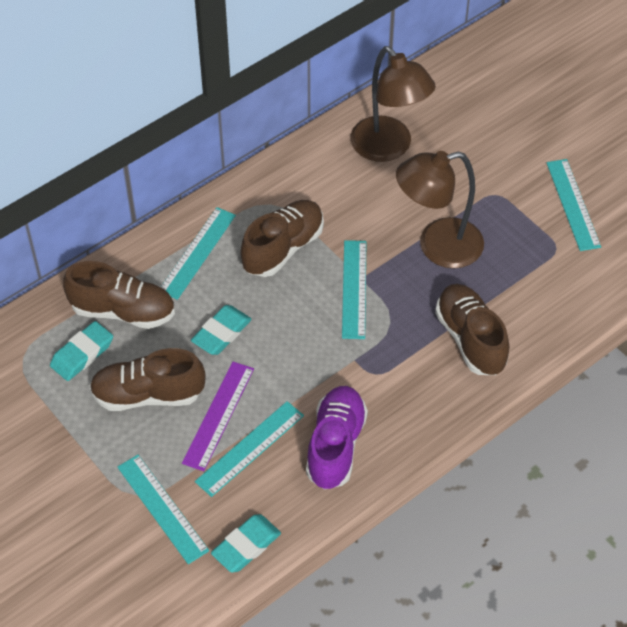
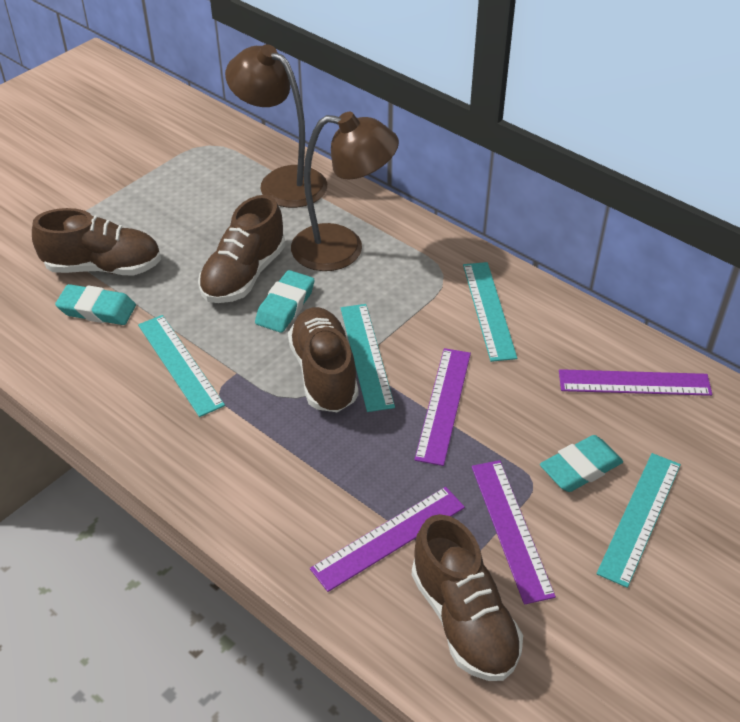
purple ruler: [182,362,254,471] = 1 -> [310,487,465,592] [414,348,471,466] [472,460,556,605] [559,369,712,396] = 4
purple shoe: [306,386,368,489] = 1 -> none = 0
turquoise ruler: [117,455,209,564] [161,207,236,300] [195,401,304,497] [342,240,366,339] [546,159,601,251] = 5 -> [138,315,225,417] [341,304,395,412] [463,262,517,362] [596,453,681,588] = 4

